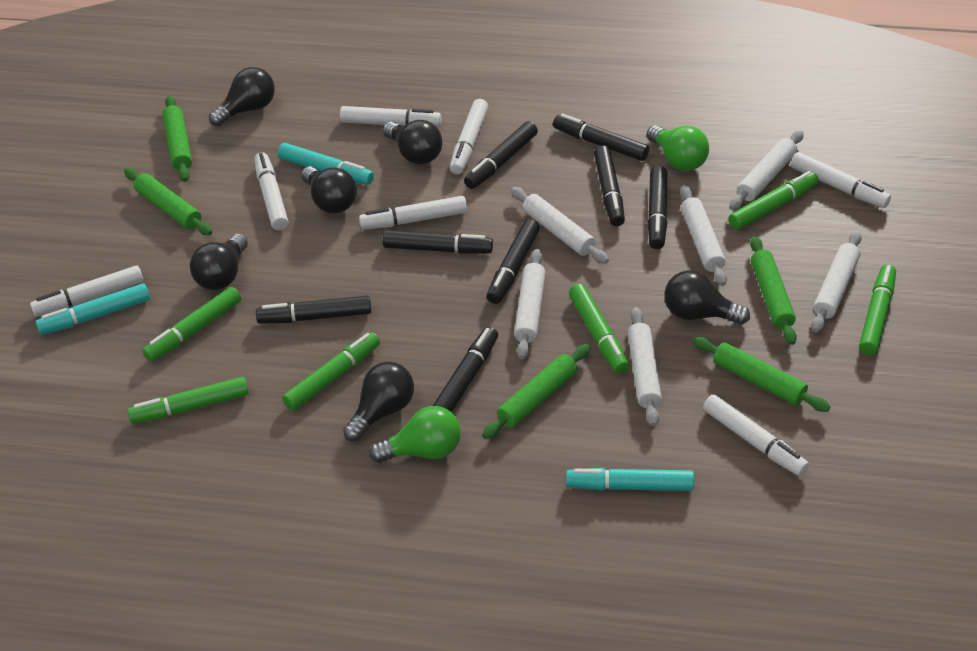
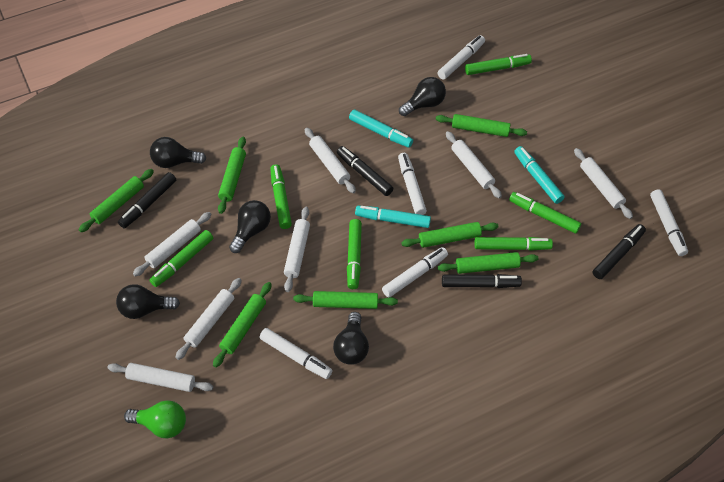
black light bulb: [190,233,248,290] [209,67,275,126] [301,166,357,213] [343,362,414,441] [383,120,442,165] [664,271,750,325] = 6 -> [116,284,180,319] [150,137,206,168] [229,200,271,253] [333,312,369,365] [399,77,446,116] = 5
black marker: [256,295,371,324] [382,230,493,254] [433,327,498,412] [464,121,538,189] [487,219,540,304] [553,114,649,161] [594,145,625,226] [648,166,667,249] = 8 -> [118,172,176,229] [337,146,394,196] [442,274,522,288] [593,224,646,279] = 4
green light bulb: [369,406,461,463] [647,125,709,171] = 2 -> [124,400,186,438] = 1
green rolling pin: [124,168,212,235] [162,96,192,182] [482,344,591,439] [693,337,830,412] [750,236,797,345] = 5 -> [79,169,154,232] [213,282,272,368] [218,137,246,214] [293,291,398,309] [401,222,498,248] [435,114,527,137] [438,252,538,274] = 7
white marker: [30,265,143,317] [254,153,289,230] [340,106,441,127] [359,196,467,230] [450,99,488,175] [703,394,809,476] [790,152,891,208] = 7 -> [260,328,333,379] [382,247,448,297] [398,153,427,215] [438,35,485,80] [650,189,688,256] = 5
white rolling pin: [511,187,609,264] [514,249,546,359] [628,307,662,427] [680,185,727,286] [729,130,804,210] [812,231,862,332] = 6 -> [107,363,213,392] [133,212,211,276] [175,278,242,360] [284,207,310,292] [305,128,356,193] [446,131,502,198] [574,148,633,219] = 7

